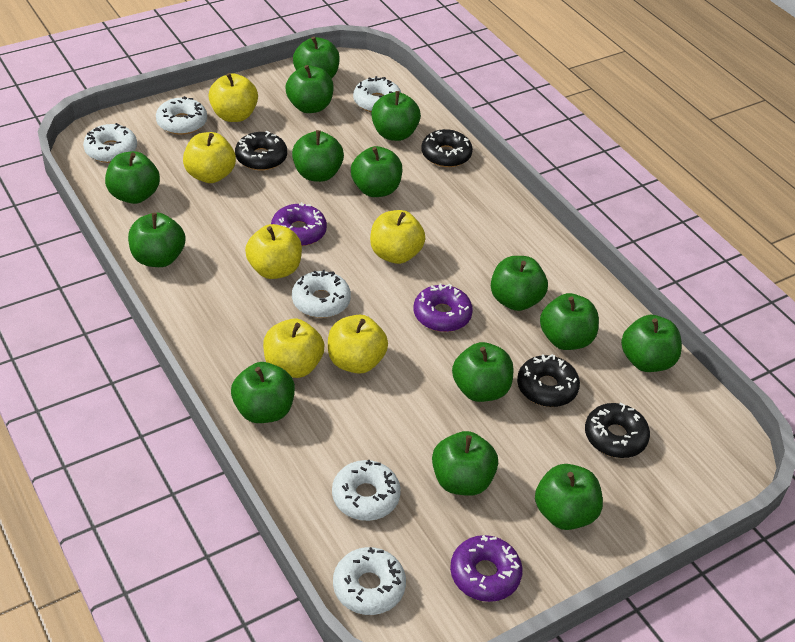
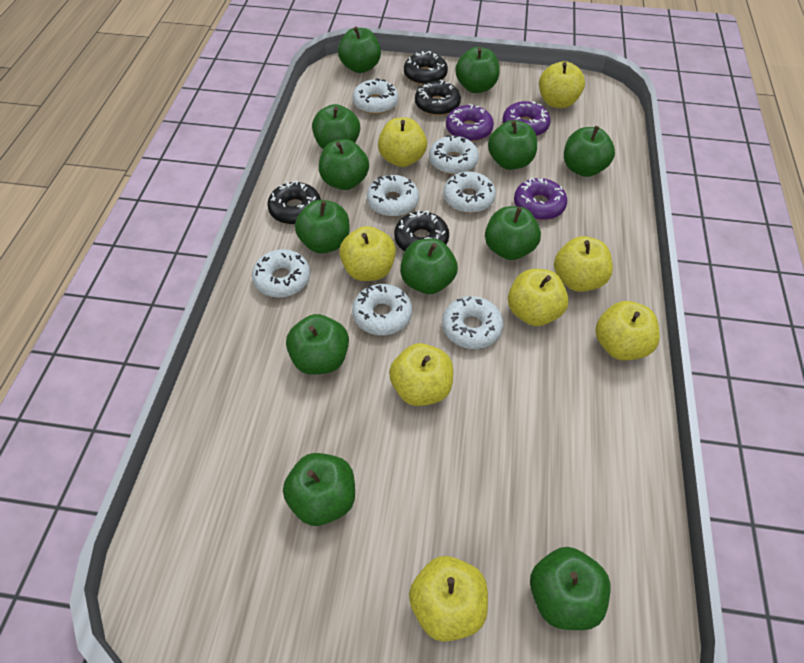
green apple: [105,151,160,204] [128,213,186,267] [231,362,295,423] [285,65,334,113] [292,130,344,182] [293,36,340,79] [351,146,402,197] [371,91,421,141] [432,431,498,496] [452,342,513,402] [491,256,548,311] [535,464,603,530] [540,293,599,350] [621,315,682,372] = 14 -> [283,453,355,526] [286,314,349,375] [295,200,349,254] [312,104,360,149] [319,139,369,190] [338,27,381,73] [400,238,458,294] [455,47,500,93] [485,206,541,260] [488,120,537,170] [530,547,611,630] [564,126,615,177] = 12
white donut: [83,123,137,163] [156,96,207,135] [292,270,351,318] [332,460,401,521] [333,547,406,615] [353,76,401,112] = 6 -> [252,249,310,297] [352,78,399,114] [352,284,412,335] [367,175,419,217] [429,135,479,174] [442,296,503,349] [443,171,496,213] = 7
yellow apple: [183,132,236,183] [208,73,258,122] [245,224,302,279] [263,319,324,378] [328,315,388,374] [370,210,425,264] = 6 -> [339,226,396,281] [378,117,427,167] [389,343,453,406] [409,556,488,642] [508,269,569,326] [539,61,585,108] [554,236,613,292] [595,301,660,360] = 8

